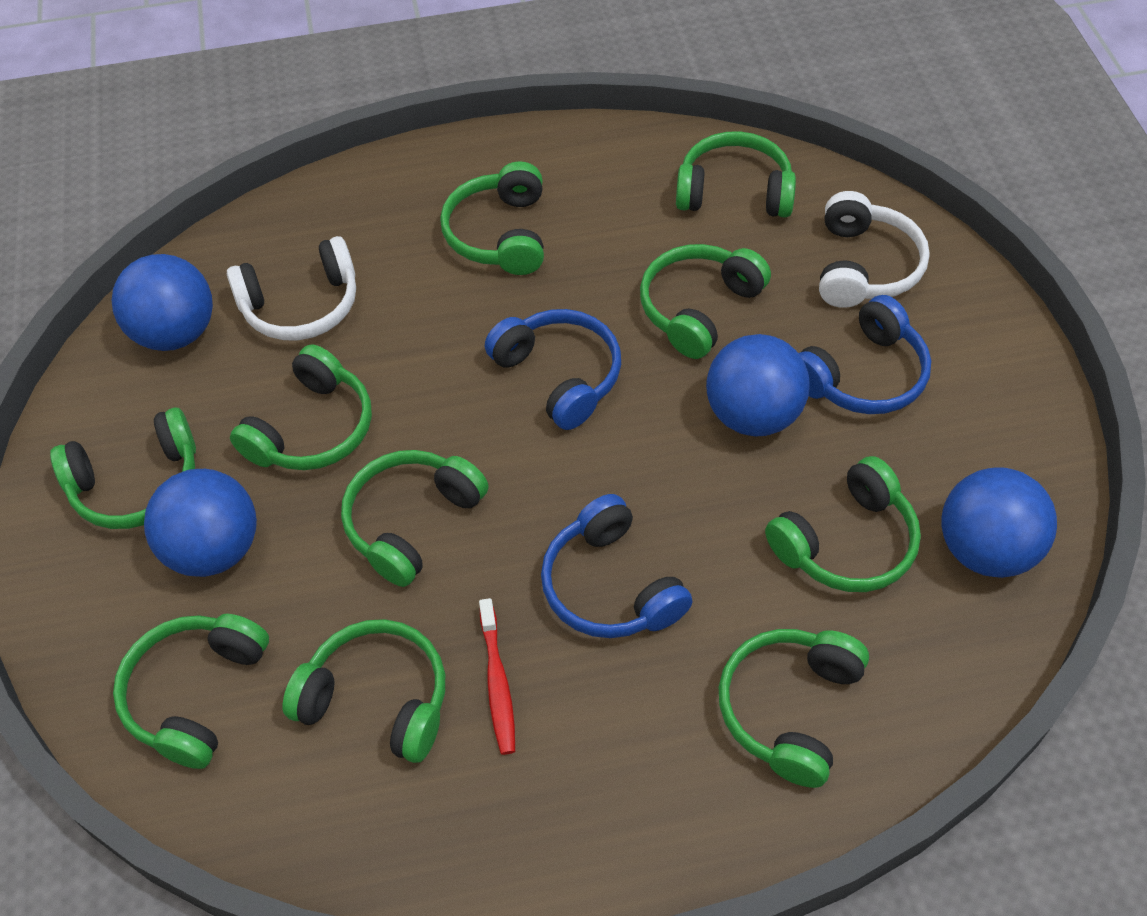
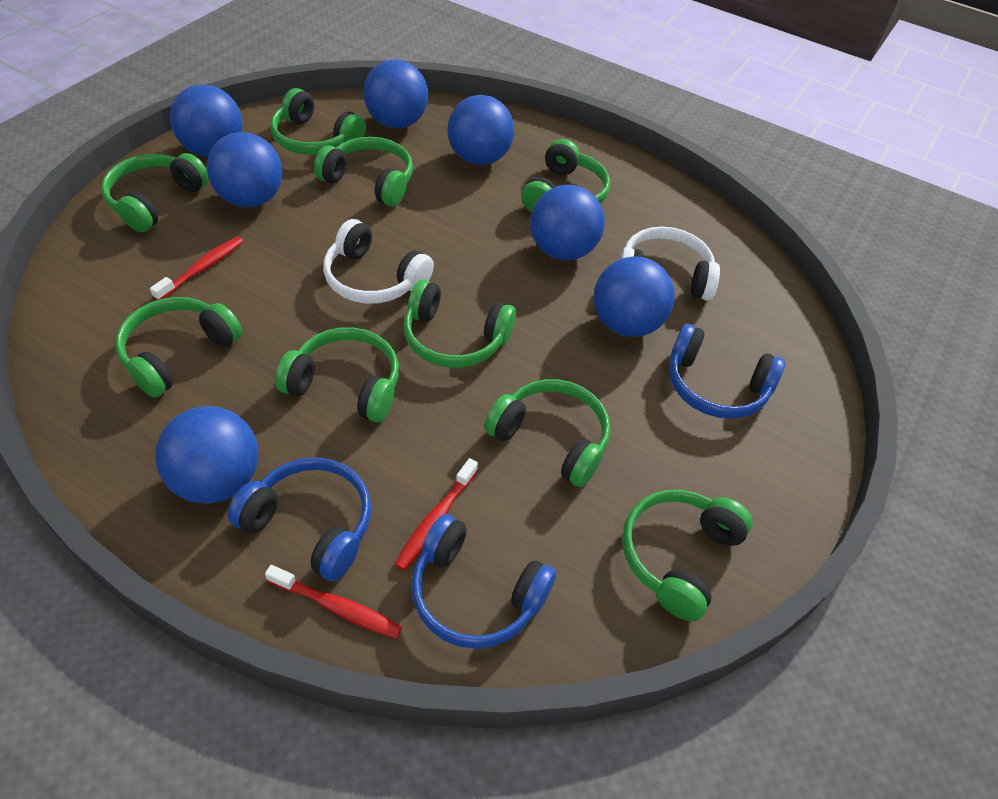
blue ball: [112,254,213,351] [144,469,257,577] [706,334,810,437] [941,467,1057,578] = 4 -> [155,406,259,504] [170,84,243,157] [207,132,282,208] [363,60,428,128] [447,95,514,165] [530,185,605,260] [594,256,675,337] = 7
green headphones: [50,408,196,529] [113,614,269,769] [230,344,372,470] [282,619,445,763] [341,450,489,587] [440,161,544,275] [640,244,771,359] [676,131,796,218] [719,629,869,788] [765,456,921,592] = 10 -> [101,153,209,232] [115,297,243,398] [270,88,366,155] [275,327,399,422] [314,137,413,207] [404,279,516,368] [484,379,611,487] [521,139,610,212] [622,490,753,621] = 9
red toothbrush: [479,598,515,755] = 1 -> [150,237,243,300] [265,565,402,639] [394,458,478,571] = 3

